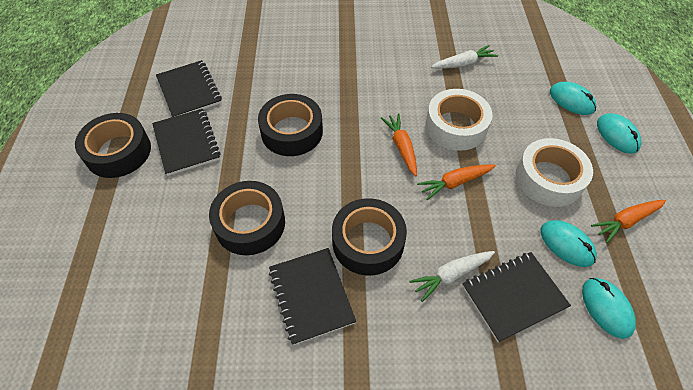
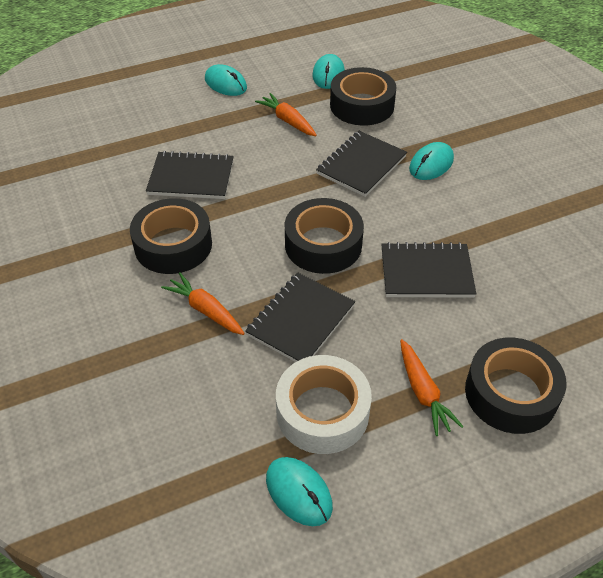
white carrot: [409,251,495,302] [431,45,498,69] = 2 -> none = 0
white tape: [426,89,493,151] [516,138,593,207] = 2 -> [276,355,372,454] = 1

